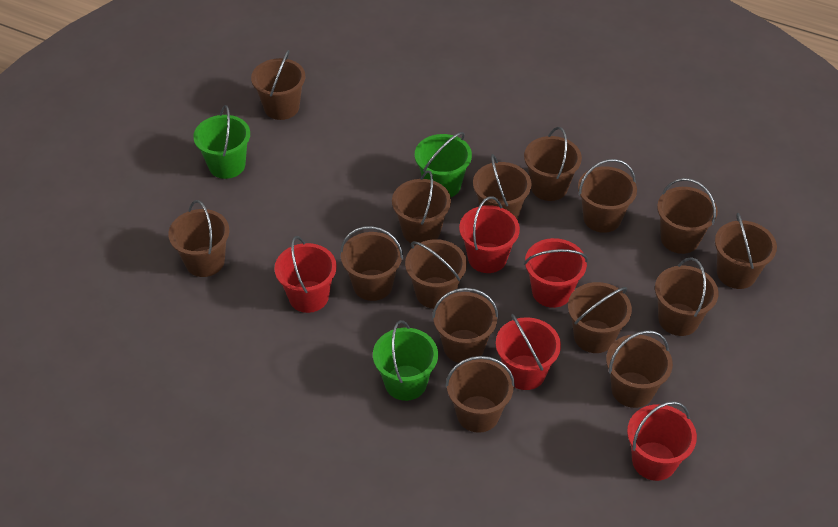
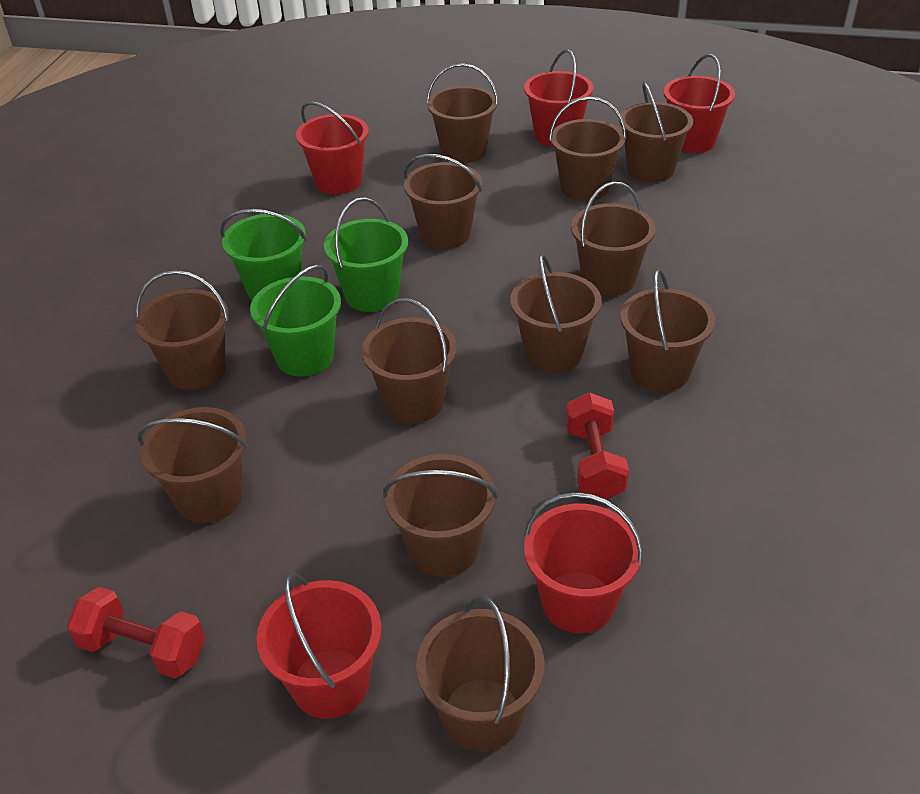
brown bucket: [168,200,230,277] [251,50,305,120] [340,226,403,301] [392,170,451,245] [405,239,467,309] [432,288,498,363] [445,356,515,433] [473,154,532,219] [524,127,582,201] [568,282,632,353] [578,159,637,233] [606,330,673,408] [655,257,718,336] [657,178,718,254] [715,213,777,289] = 15 -> [135,270,229,390] [138,407,248,523] [362,298,457,423] [383,454,498,577] [404,154,482,249] [416,595,544,752] [426,63,499,163] [510,254,602,373] [549,96,626,201] [571,182,655,296] [619,82,693,182] [620,269,715,392] = 12
red dumbbell: none = 0 -> [67,587,205,678] [566,392,629,499] = 2

